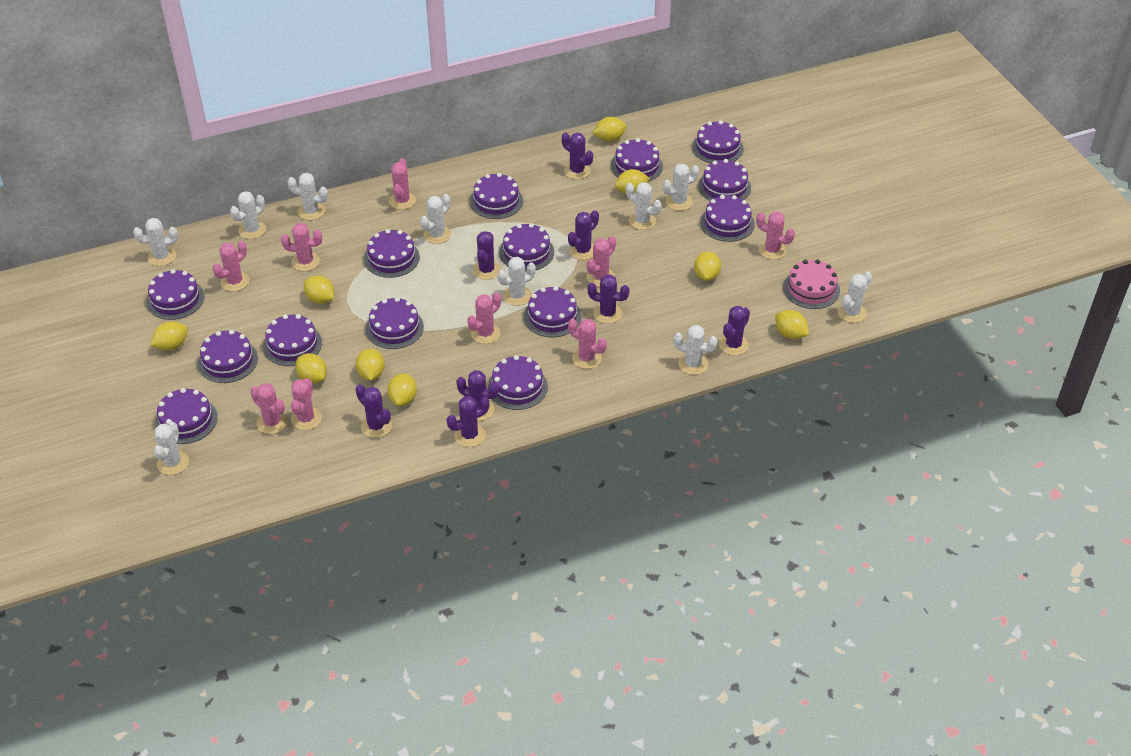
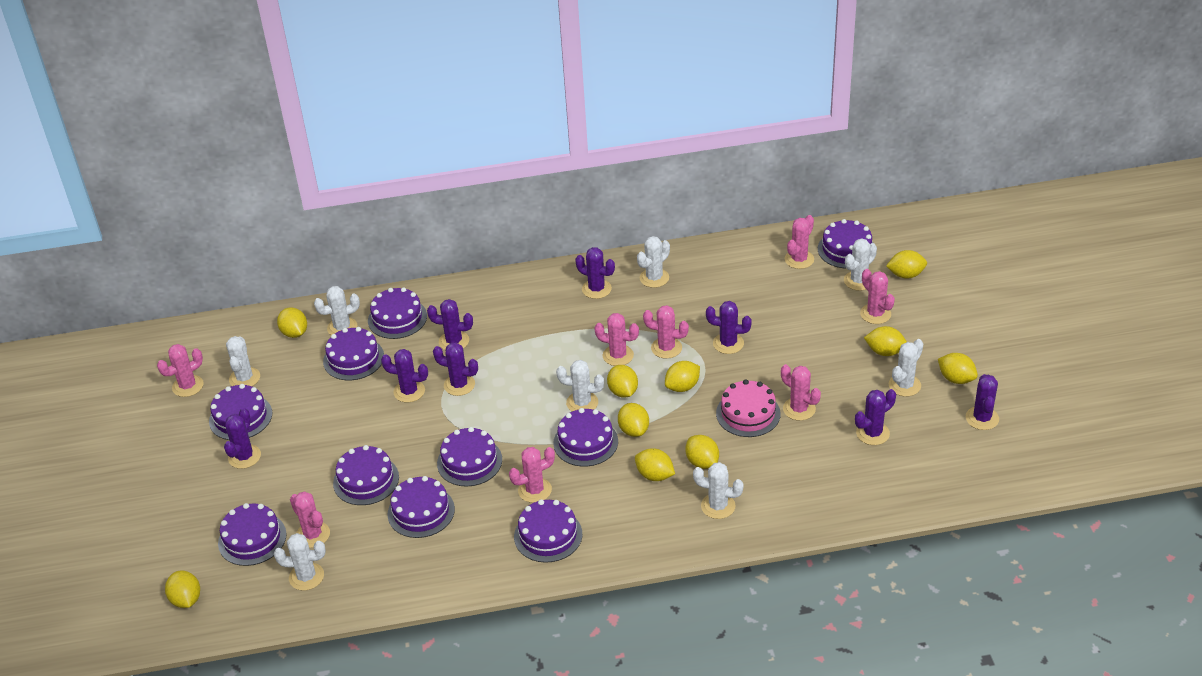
pink cactus: [213,241,249,292] [250,383,288,434] [281,223,322,271] [291,378,322,430] [389,158,416,210] [467,292,501,344] [568,318,607,369] [587,236,616,287] [756,211,795,260] = 9 -> [157,344,204,397] [290,491,330,548] [509,447,555,503] [594,313,639,366] [643,305,689,359] [781,364,821,421] [785,215,814,269] [860,269,895,324] = 8
purple cake: [147,269,204,320] [155,388,218,444] [198,330,258,383] [263,314,322,366] [364,229,420,278] [366,297,424,349] [470,173,523,219] [488,355,548,410] [499,223,554,272] [524,286,581,337] [611,138,663,182] [692,120,744,163] [698,159,751,201] [700,195,755,242] = 14 -> [209,384,272,440] [218,503,286,566] [323,327,384,380] [333,445,399,505] [368,287,427,339] [388,476,455,538] [437,427,502,486] [514,499,582,563] [553,408,618,467] [818,219,873,269] = 10
white cactus: [133,218,178,266] [154,422,189,475] [230,191,266,239] [287,173,328,220] [420,194,451,244] [498,257,536,306] [626,182,661,230] [663,164,699,211] [673,325,718,375] [838,271,872,323] = 10 -> [226,336,260,386] [274,533,326,591] [314,286,360,335] [556,360,604,411] [637,236,670,288] [693,462,744,519] [844,238,877,291] [889,339,923,397] = 8
yellow lemon: [150,321,188,351] [295,353,327,384] [304,275,334,304] [356,348,385,380] [387,373,417,406] [593,117,626,142] [615,169,649,194] [694,251,721,281] [775,310,809,339] = 9 -> [165,570,200,608] [277,307,307,338] [607,365,638,398] [618,403,649,437] [635,448,675,481] [665,361,700,392] [685,435,719,469] [864,326,907,356] [886,250,927,278] [938,353,978,384] = 10

